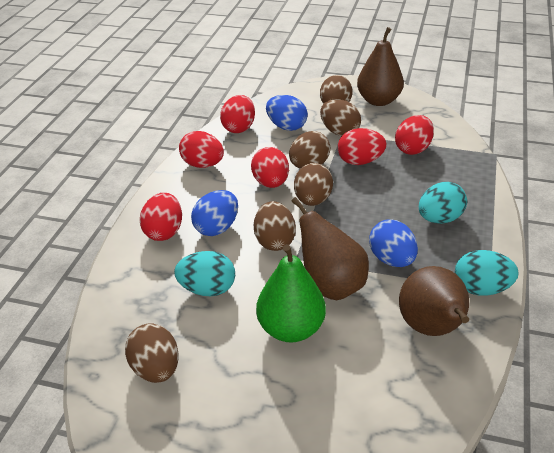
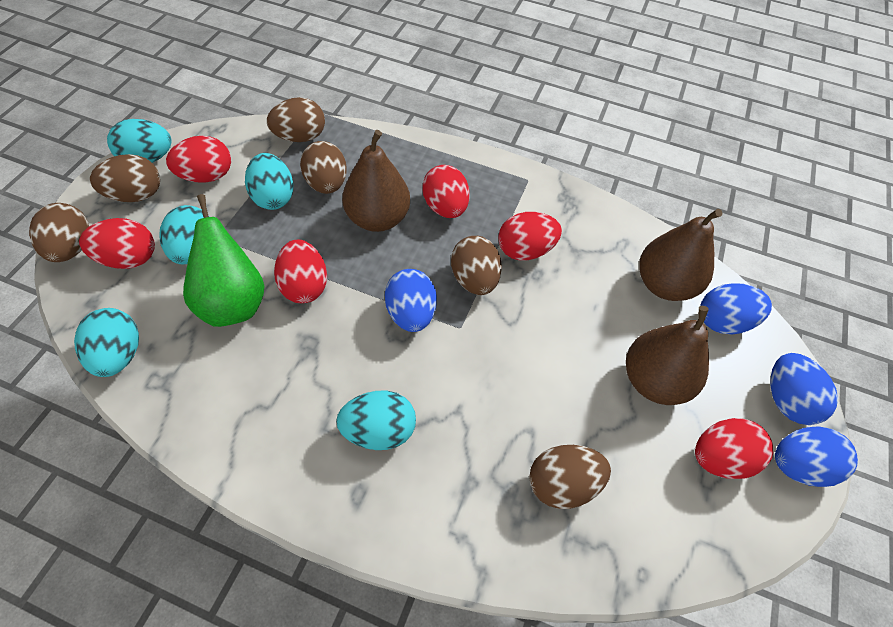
blue egg: [191,190,238,236] [266,95,308,131] [369,219,418,267] = 3 -> [385,269,437,332] [701,283,772,335] [771,353,838,425] [775,426,858,487] = 4
turquoise egg: [174,251,235,296] [419,182,467,224] [455,250,519,296] = 3 -> [74,308,139,377] [107,119,172,163] [159,205,209,264] [245,153,294,210] [336,391,416,450] = 5

